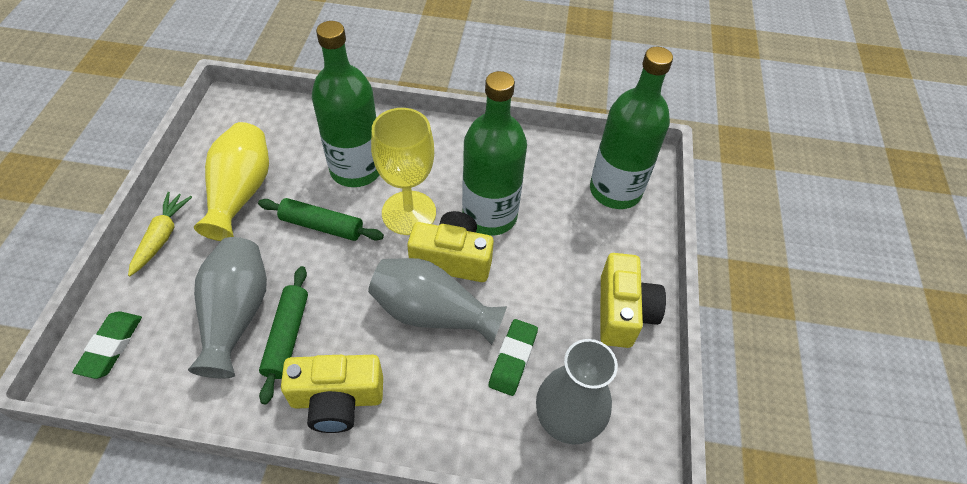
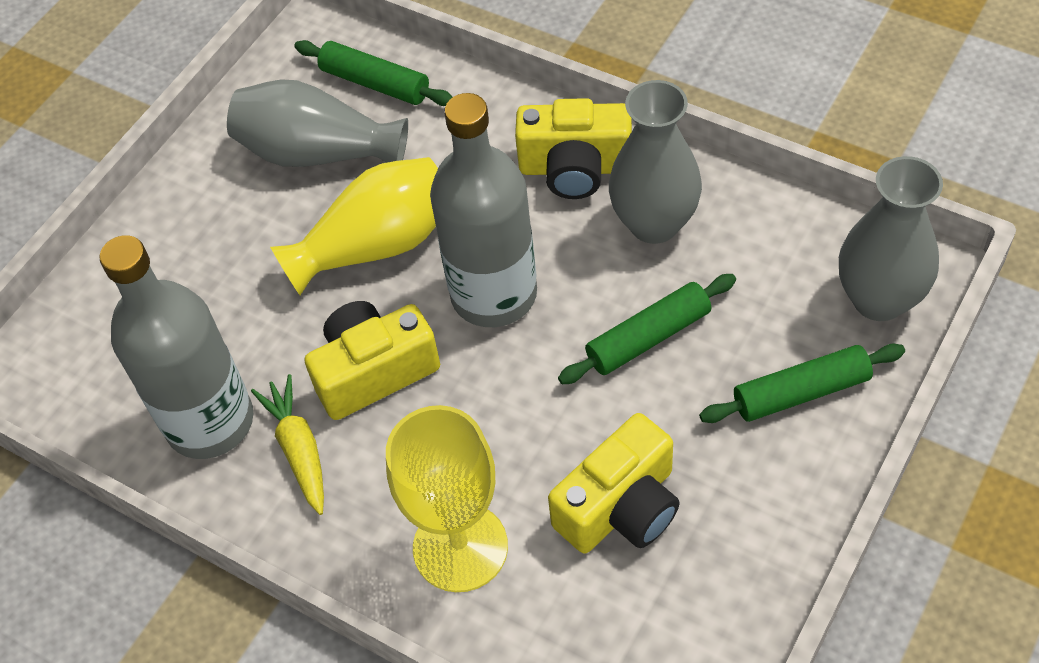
green bottle: [312,21,379,187] [462,71,527,236] [590,47,673,209] = 3 -> none = 0
green eraser: [72,311,142,379] [489,319,538,396] = 2 -> none = 0
green rolling pin: [258,198,384,241] [259,266,308,404] = 2 -> [294,40,452,106] [558,274,736,384] [699,344,905,423] = 3
grey bottle: none = 0 -> [100,235,253,459] [430,93,537,327] = 2

